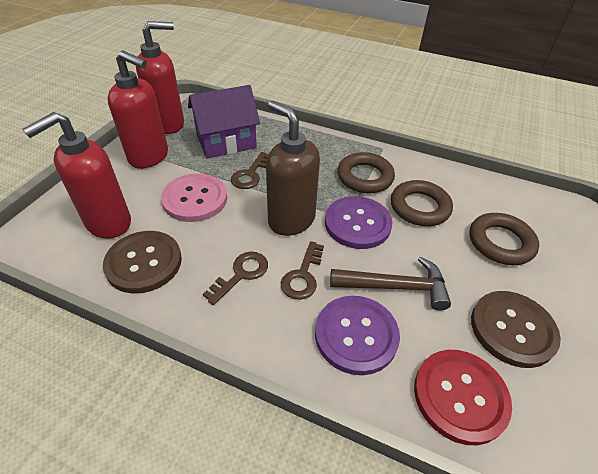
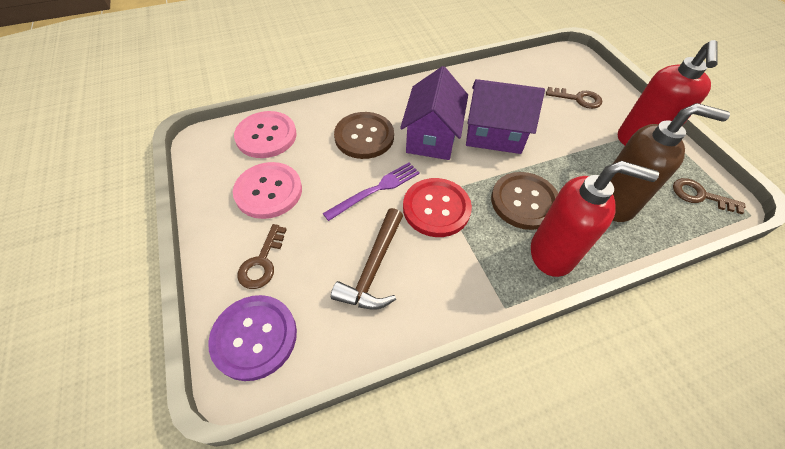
brown ring: [337,152,395,194] [391,180,453,226] [469,213,539,265] = 3 -> none = 0
pink button: [161,173,227,222] = 1 -> [233,162,302,219] [234,111,296,158] = 2
purple button: [315,296,400,375] [325,196,393,249] = 2 -> [208,295,297,381] = 1
purple fork: none = 0 -> [323,163,420,221] = 1
purple house: [188,85,260,159] = 1 -> [400,66,468,160] [466,79,545,154] = 2
red soap dispenser: [22,112,131,239] [107,50,168,169] [136,21,184,134] = 3 -> [531,161,659,277] [618,40,718,145] = 2

